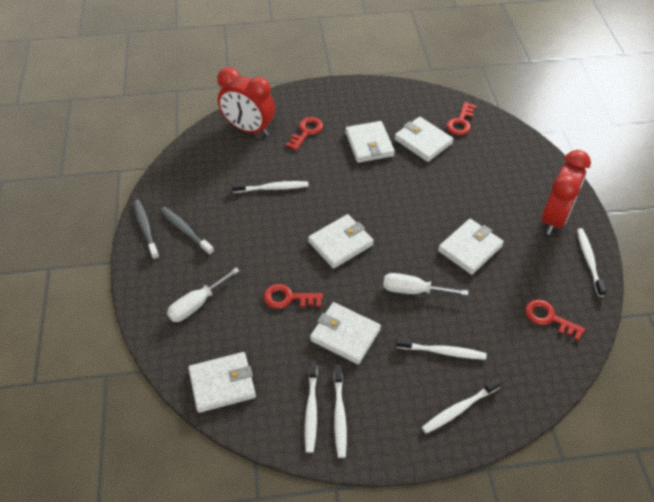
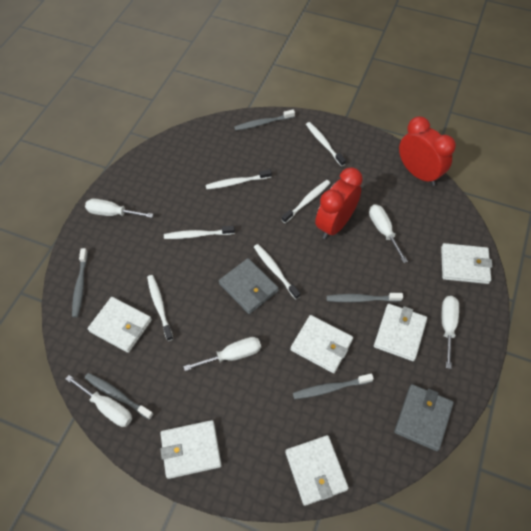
grey toothbrush: [134,200,159,260] [161,207,214,255] = 2 -> [72,248,88,317] [85,373,154,420] [234,109,295,131] [293,373,374,399] [326,293,403,302] = 5
grey wallet: none = 0 -> [219,258,279,314] [394,384,454,451] = 2
red key: [264,284,323,309] [286,117,323,150] [446,102,476,135] [525,299,585,341] = 4 -> none = 0
white screwdriver: [167,267,240,322] [383,273,468,296] = 2 -> [65,375,132,427] [85,199,153,218] [183,337,261,371] [369,205,408,263] [442,296,459,369] = 5

